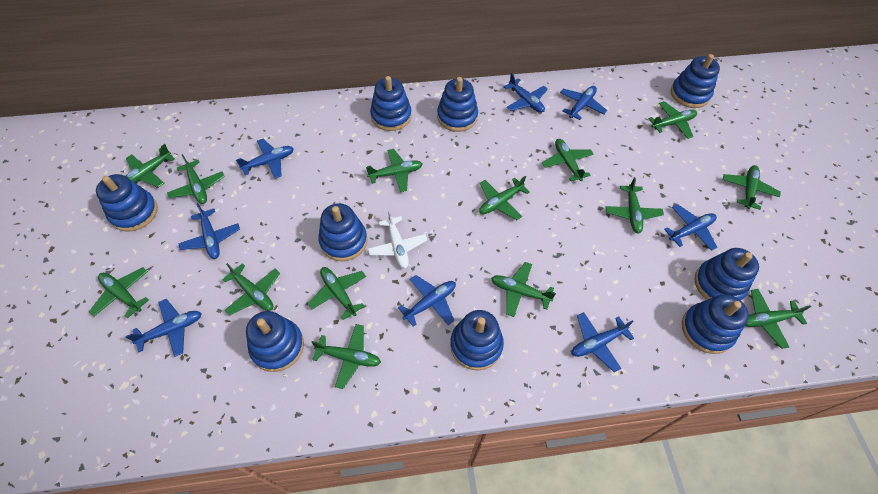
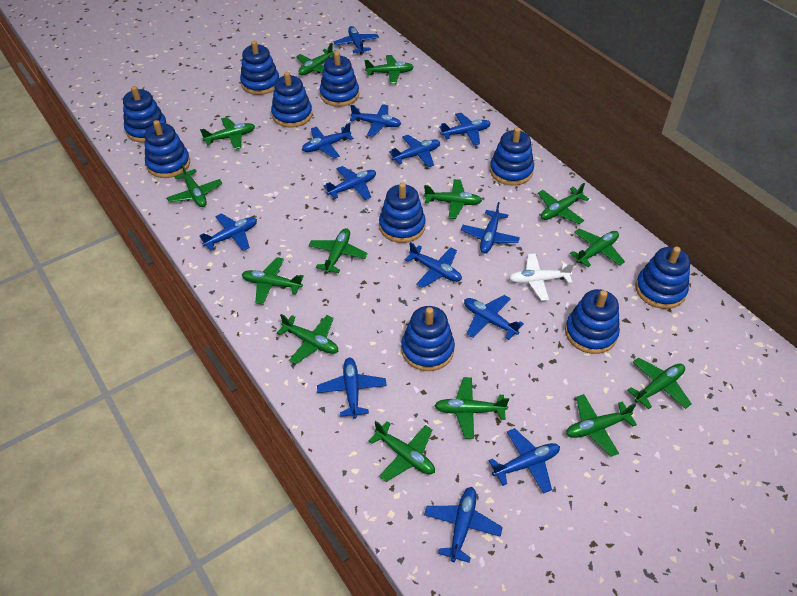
blue plane: [126,299,202,357] [178,203,240,259] [236,139,294,179] [398,275,456,327] [504,73,548,113] [560,86,607,120] [572,312,634,372] [664,204,718,251] = 8 -> [199,213,257,251] [302,123,354,158] [317,358,387,419] [324,166,376,200] [334,26,379,55] [350,104,401,137] [389,135,440,167] [405,242,462,288] [424,487,503,563] [439,113,491,145] [461,202,520,253] [464,295,524,340] [489,428,560,493] = 13
blue stacking toy: [96,174,158,232] [246,311,304,372] [319,203,367,261] [370,76,412,131] [437,77,478,132] [450,310,504,370] [671,54,720,108] [682,294,749,354] [694,248,759,300] = 9 -> [123,86,167,142] [144,120,190,178] [240,41,279,95] [271,72,312,127] [320,52,359,107] [379,183,426,243] [401,306,455,371] [490,127,534,186] [565,289,620,354] [636,247,690,309] = 10

